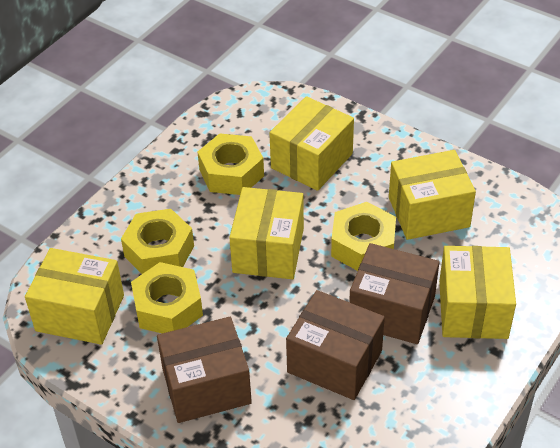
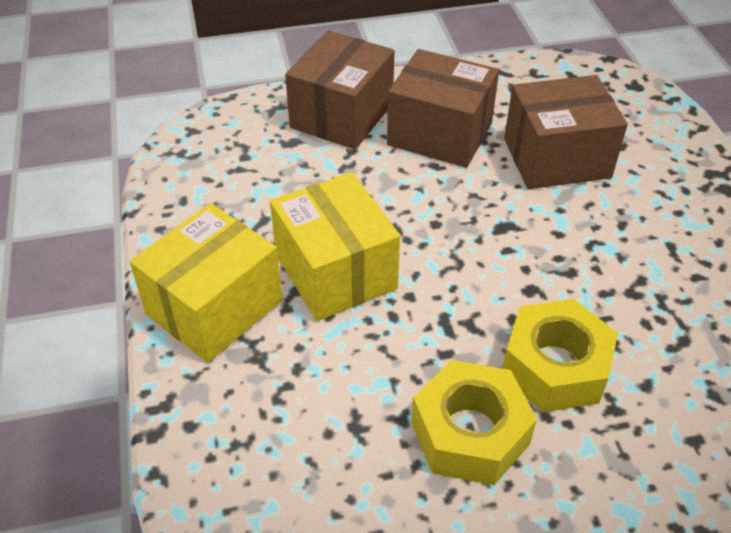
yellow box: [25,248,124,345] [229,187,304,279] [270,96,354,191] [389,150,476,240] [439,246,516,339] = 5 -> [130,203,283,362] [270,172,400,321] = 2
yellow nut: [121,209,194,274] [131,262,203,333] [198,133,264,195] [331,202,396,271] = 4 -> [411,360,537,485] [502,299,618,412] = 2

